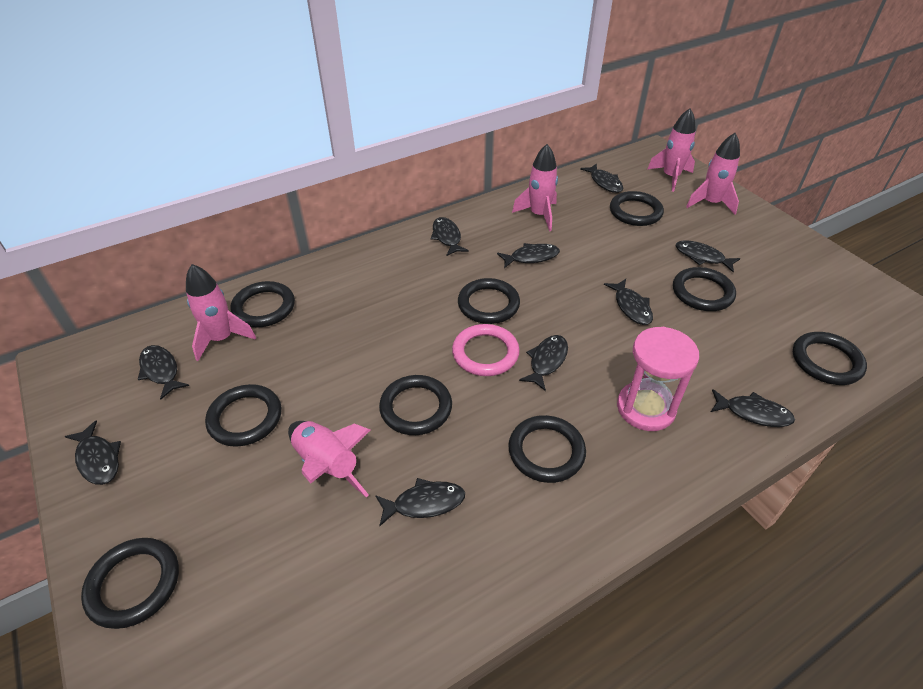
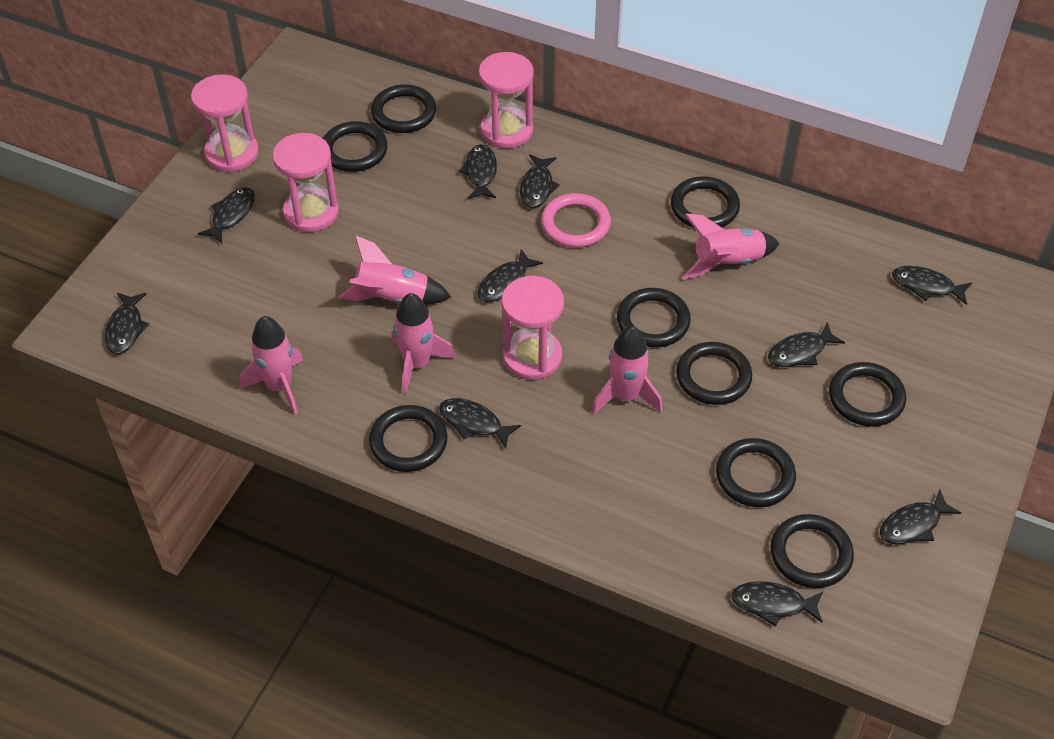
pink hourglass: [617,327,699,431] = 1 -> [191,74,259,172] [272,133,339,232] [479,52,534,149] [502,276,564,380] = 4

